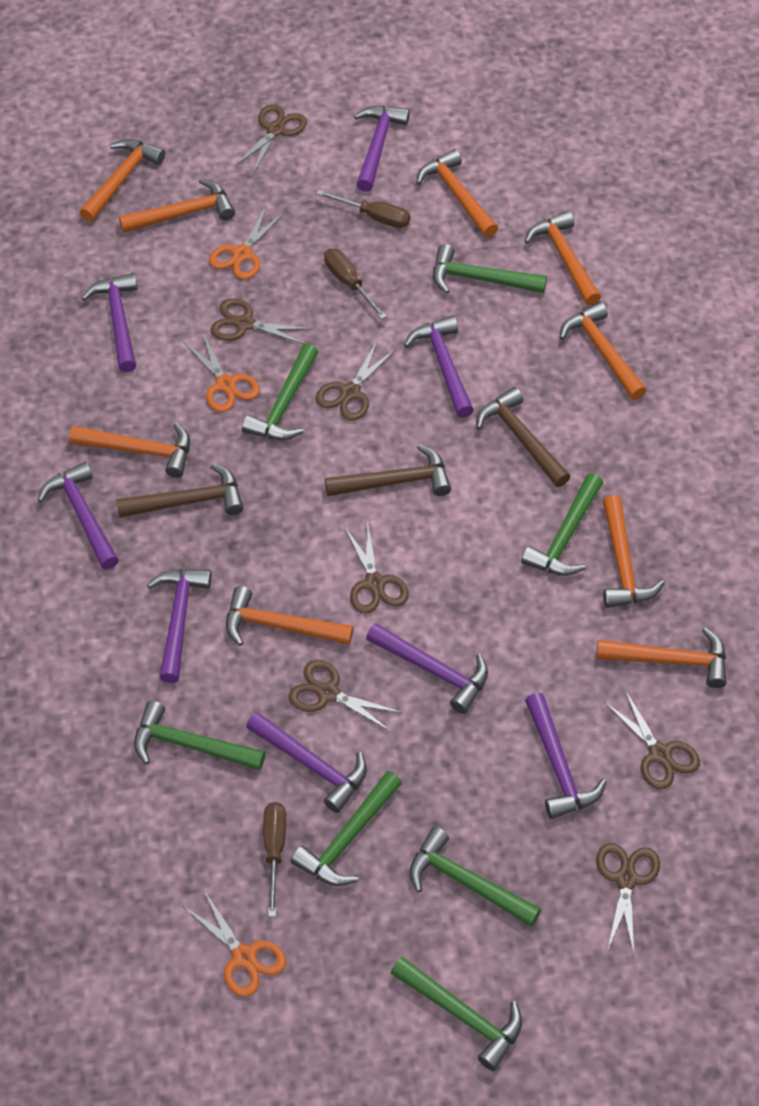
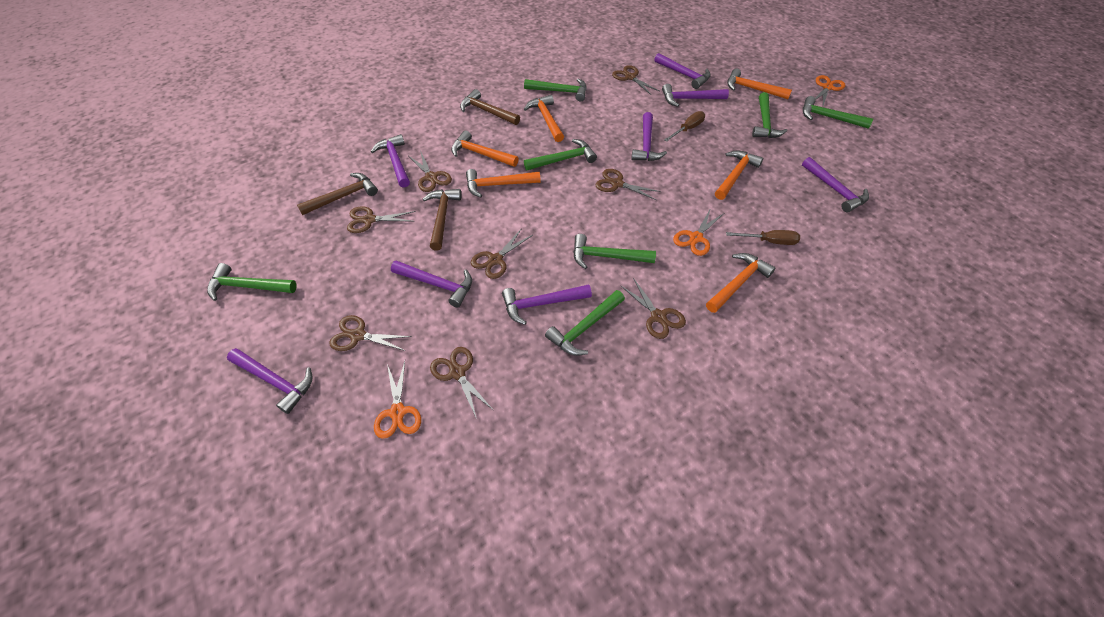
brown scissors: [210,298,313,344] [235,104,307,174] [289,660,403,732] [315,342,396,421] [344,521,409,614] [596,843,660,954] [604,690,700,790] = 7 -> [330,315,412,351] [347,206,416,233] [409,153,452,192] [430,347,493,419] [471,228,533,279] [596,169,661,200] [612,65,659,95] [620,278,686,339] = 8
brown screwdriver: [263,802,286,917] [316,190,410,228] [324,249,387,319] = 3 -> [664,111,705,142] [726,230,800,245] = 2
orange hammer: [69,423,190,478] [80,139,165,222] [119,178,235,233] [226,586,354,646] [416,149,498,238] [525,211,601,306] [560,302,647,400] [596,628,726,688] [603,495,664,608] = 9 -> [451,130,519,167] [466,169,541,198] [524,95,564,142] [706,253,775,313] [715,150,763,200] [727,68,792,99] = 6

